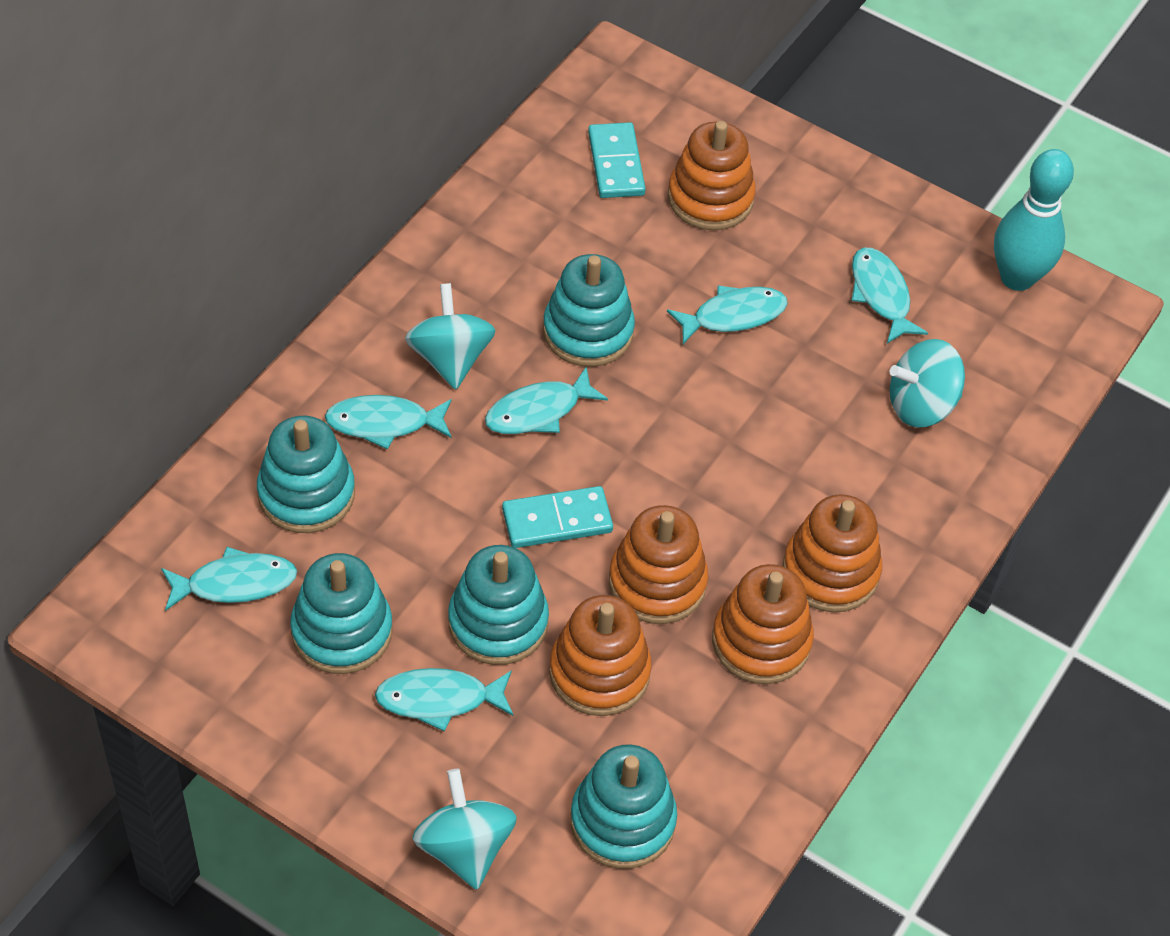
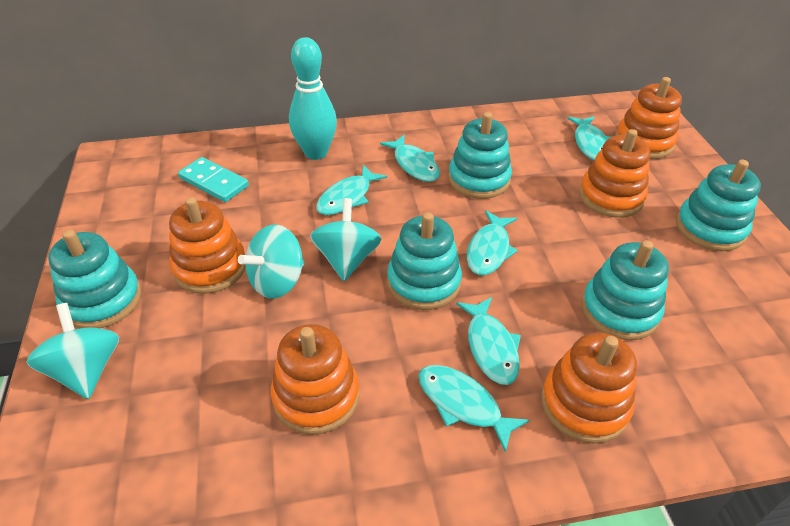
turquoise domino: [502,486,613,548] [588,122,646,198] = 2 -> [178,157,249,202] = 1

